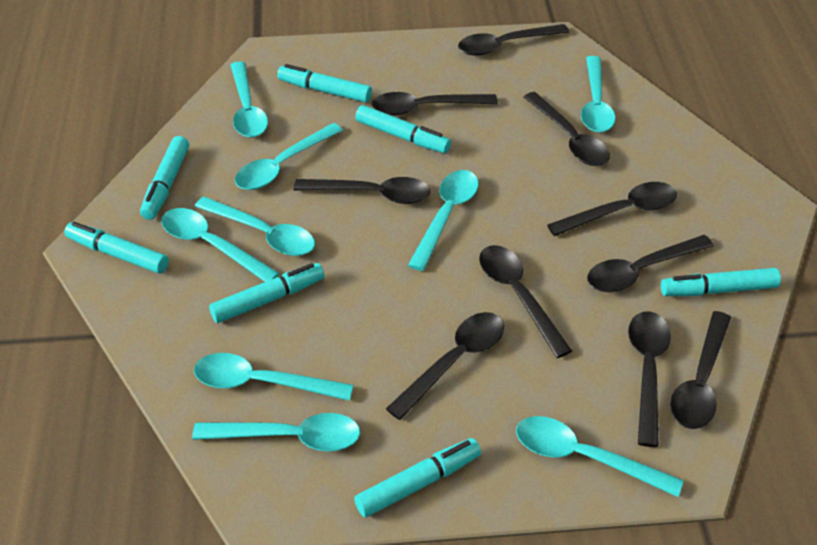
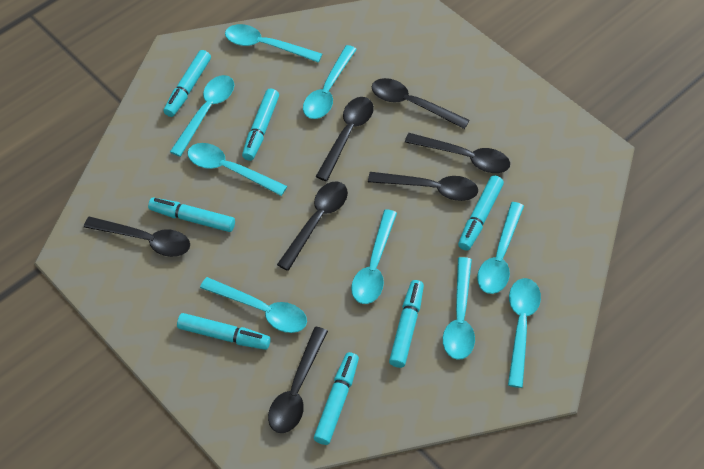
black spoon: [294,177,430,204] [372,92,498,115] [386,312,504,420] [458,24,569,56] [479,245,572,358] [524,92,610,166] [547,182,677,236] [587,235,714,292] [628,311,671,447] [670,311,731,429] = 10 -> [84,217,190,257] [268,327,328,433] [277,181,348,271] [316,97,374,181] [368,172,478,201] [372,78,470,129] [405,133,510,173] = 7

